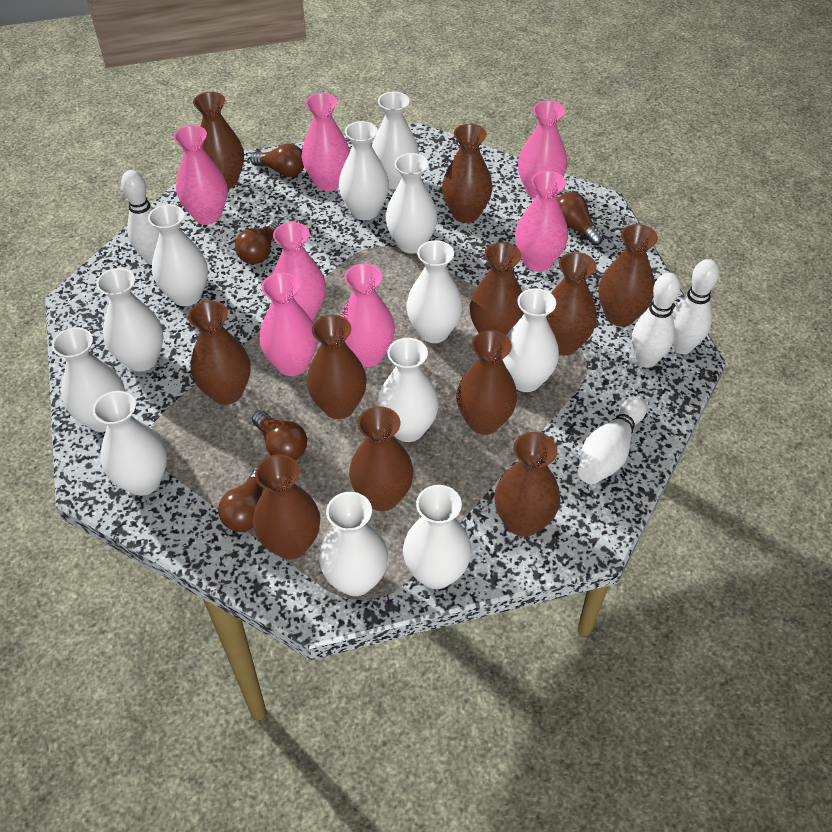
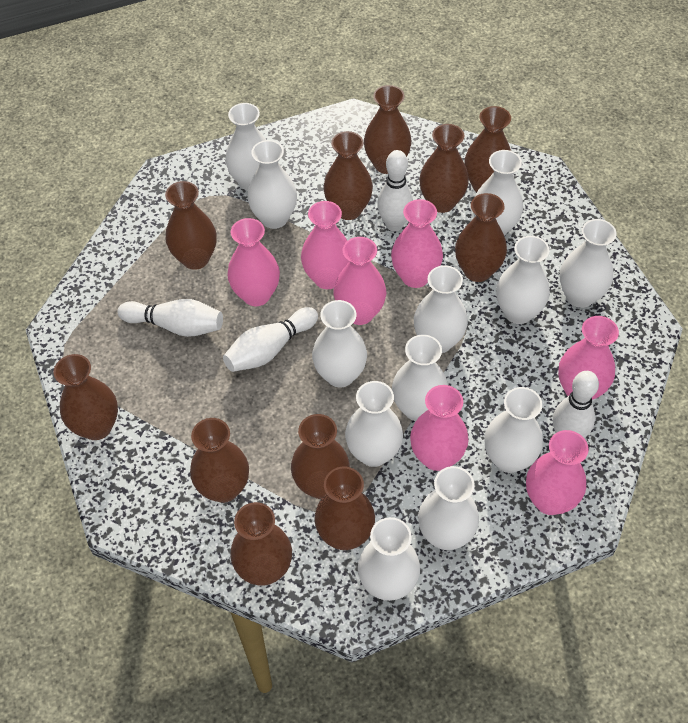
brown light bulb: [218,468,263,532] [235,221,280,264] [250,143,304,177] [252,410,307,460] [558,192,603,245] = 5 -> none = 0

